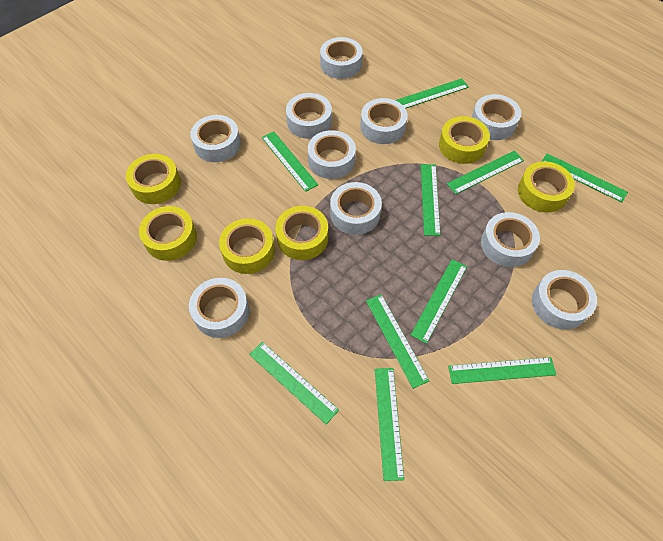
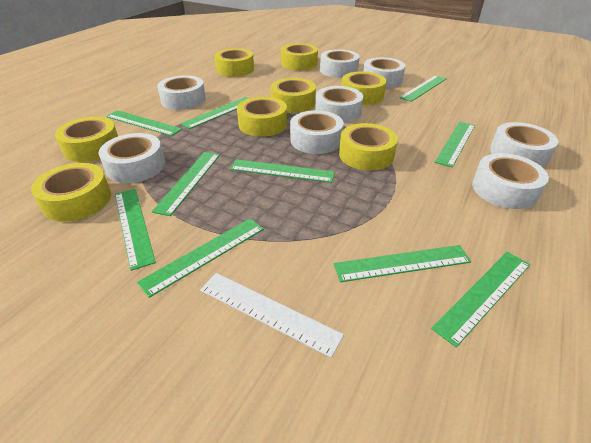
white ruler: none = 0 -> [200,273,344,358] = 1
white tape: [189,278,249,338] [190,115,241,162] [286,93,332,139] [308,130,356,179] [320,37,363,79] [330,182,382,235] [360,98,408,144] [472,94,521,140] [481,212,540,267] [532,270,597,330] = 10 -> [99,133,165,183] [157,75,206,110] [290,110,344,154] [315,86,363,123] [320,49,360,78] [363,57,405,88] [472,153,549,209] [490,122,558,167] = 8
yellow tape: [126,154,181,204] [139,206,197,261] [219,218,275,274] [275,206,328,260] [439,116,490,164] [518,162,575,212] = 6 -> [31,163,111,222] [55,117,118,162] [214,48,254,77] [237,97,287,137] [270,78,316,113] [281,43,318,70] [339,123,398,170] [342,71,386,105] = 8

